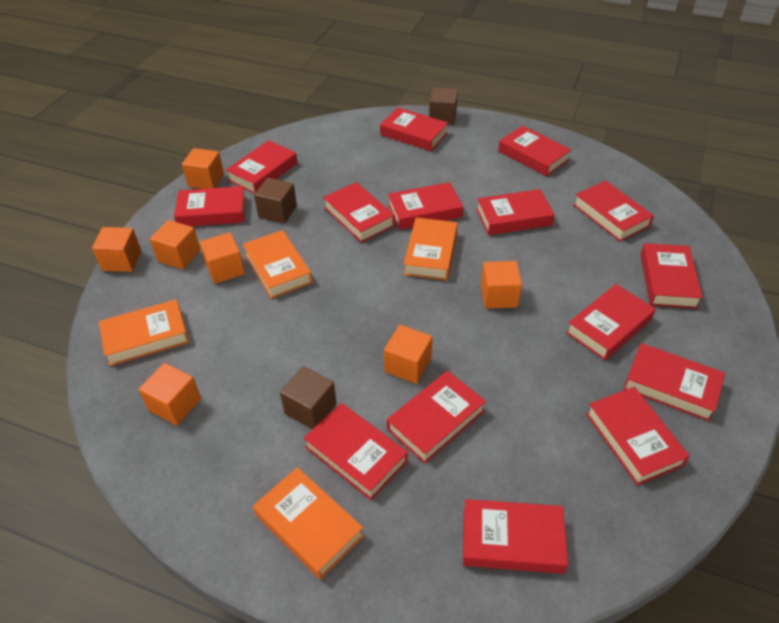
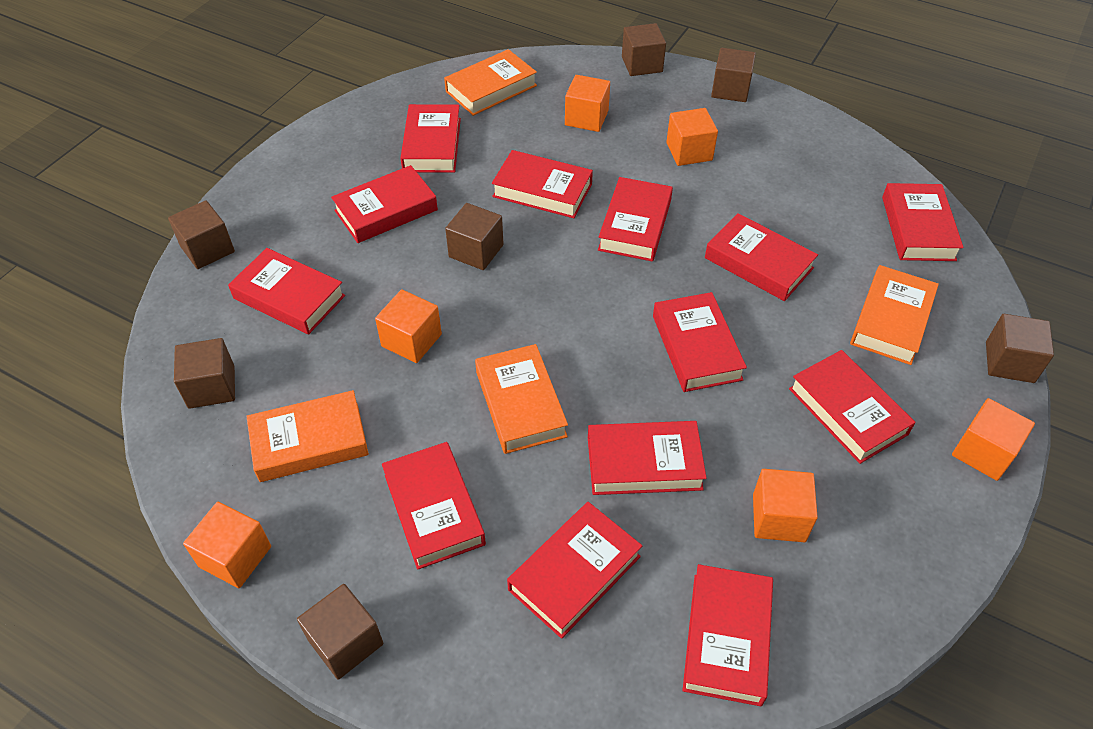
brown cube: [254,178,297,224] [280,366,337,429] [429,88,458,125] = 3 -> [168,200,235,269] [174,338,235,409] [297,584,384,680] [445,203,504,270] [622,23,666,76] [711,48,756,102] [986,314,1054,383] = 7
orange cube: [92,227,141,272] [138,363,201,426] [150,220,200,270] [182,148,224,189] [200,232,245,284] [384,325,433,384] [481,261,522,309] = 7 -> [183,502,271,588] [375,289,442,363] [565,75,610,132] [666,108,718,166] [753,469,818,542] [952,398,1035,481] = 6
red book: [174,186,246,226] [226,140,298,194] [303,403,408,500] [323,182,395,243] [380,107,448,151] [387,371,486,464] [388,182,463,230] [463,499,568,574] [476,189,555,235] [498,126,572,176] [566,284,656,360] [573,181,654,242] [586,387,690,486] [624,343,725,421] [640,243,703,309] = 15 -> [228,248,345,335] [331,165,438,243] [382,442,486,570] [400,104,461,173] [492,150,593,218] [507,502,642,639] [588,421,707,495] [598,177,673,262] [653,292,747,392] [682,564,773,706] [705,213,818,301] [789,350,916,464] [882,183,964,261] = 13

